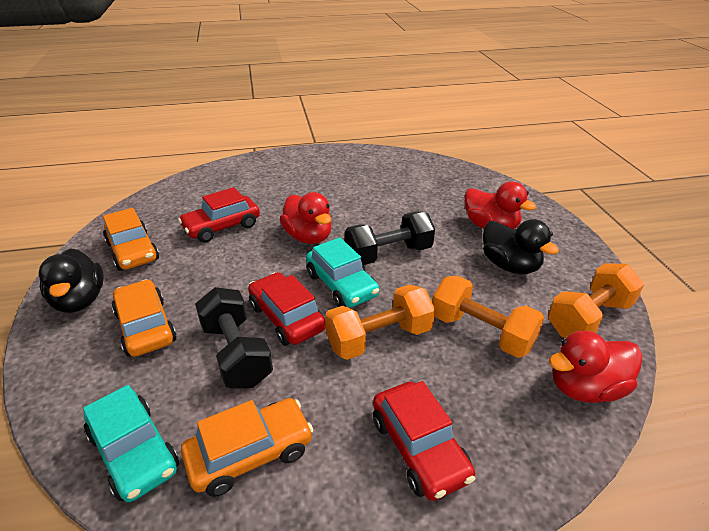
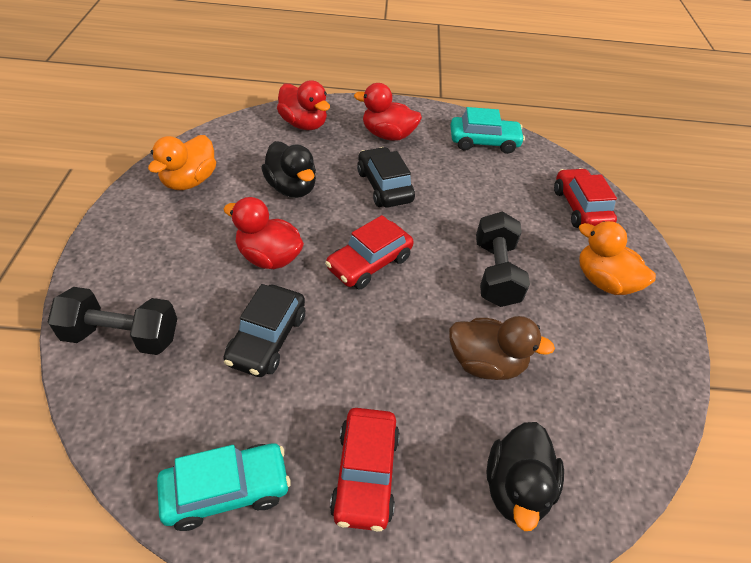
black car: none = 0 -> [223,284,305,377] [357,147,415,207] = 2
brown duck: none = 0 -> [449,316,555,380] = 1
orange car: [103,208,159,271] [112,279,177,357] [181,398,313,497] = 3 -> none = 0
orange duck: none = 0 -> [148,135,216,190] [579,221,656,295] = 2
orange dumbbell: [325,285,435,360] [432,275,544,358] [548,263,644,338] = 3 -> none = 0

